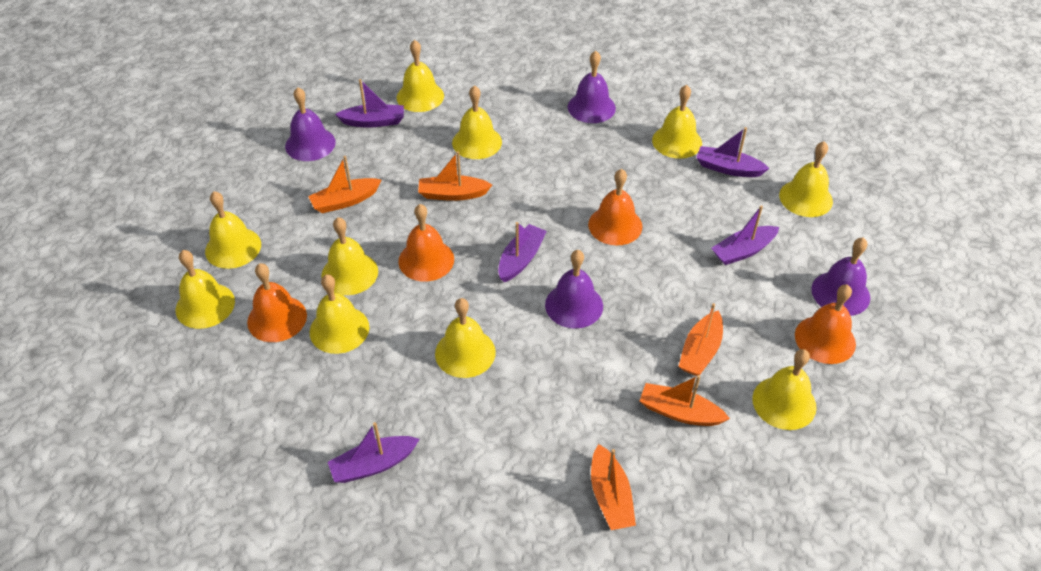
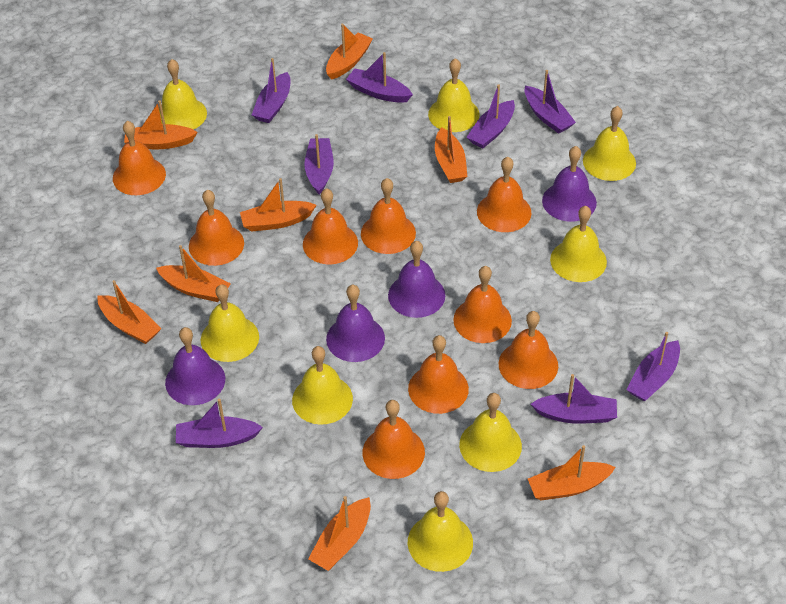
orange bell: [247,263,307,342] [398,204,454,282] [588,169,642,246] [795,284,856,364] = 4 -> [113,121,166,195] [189,190,244,266] [303,188,358,264] [361,178,416,254] [362,400,425,479] [408,335,469,414] [453,266,512,343] [477,157,531,232] [498,311,558,389] = 9
orange boat: [308,156,381,213] [418,151,492,201] [591,444,636,530] [640,375,730,426] [678,303,723,376] = 5 -> [97,280,162,344] [124,100,198,149] [156,245,231,302] [240,178,316,232] [308,496,371,571] [326,24,373,80] [435,116,468,183] [528,445,616,501] = 8
purple boat: [328,422,420,483] [335,79,404,127] [498,222,547,282] [696,127,770,177] [711,205,779,265] = 5 -> [176,399,263,448] [252,58,290,123] [304,134,334,195] [346,52,413,103] [467,84,515,148] [525,70,576,134] [531,374,617,424] [627,332,680,402] = 8
yellow bell: [176,250,235,329] [205,191,261,269] [310,274,369,354] [321,217,378,295] [397,40,444,112] [435,298,496,378] [452,85,502,159] [652,85,702,159] [752,349,817,430] [779,141,833,217] = 10 -> [159,59,207,130] [201,284,259,362] [292,346,353,425] [408,491,473,572] [428,58,479,132] [459,393,522,472] [550,206,607,282] [583,106,636,181] = 8

